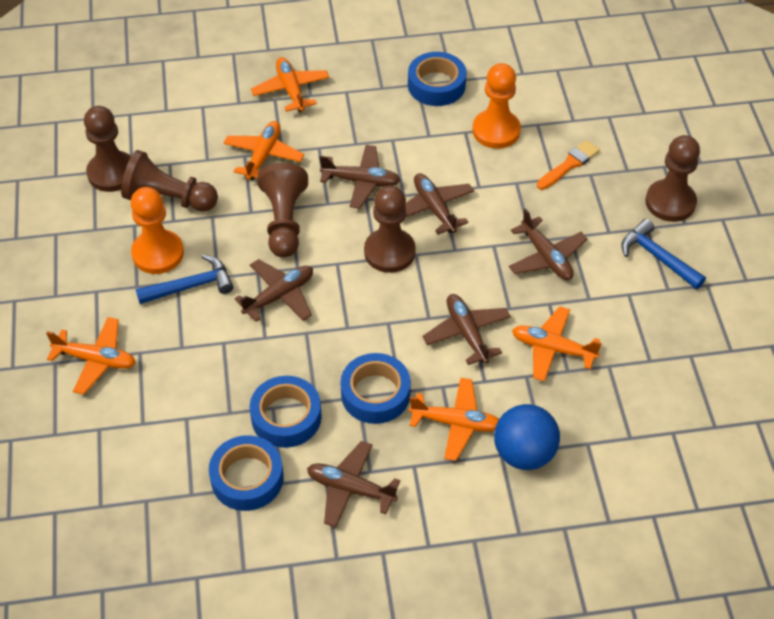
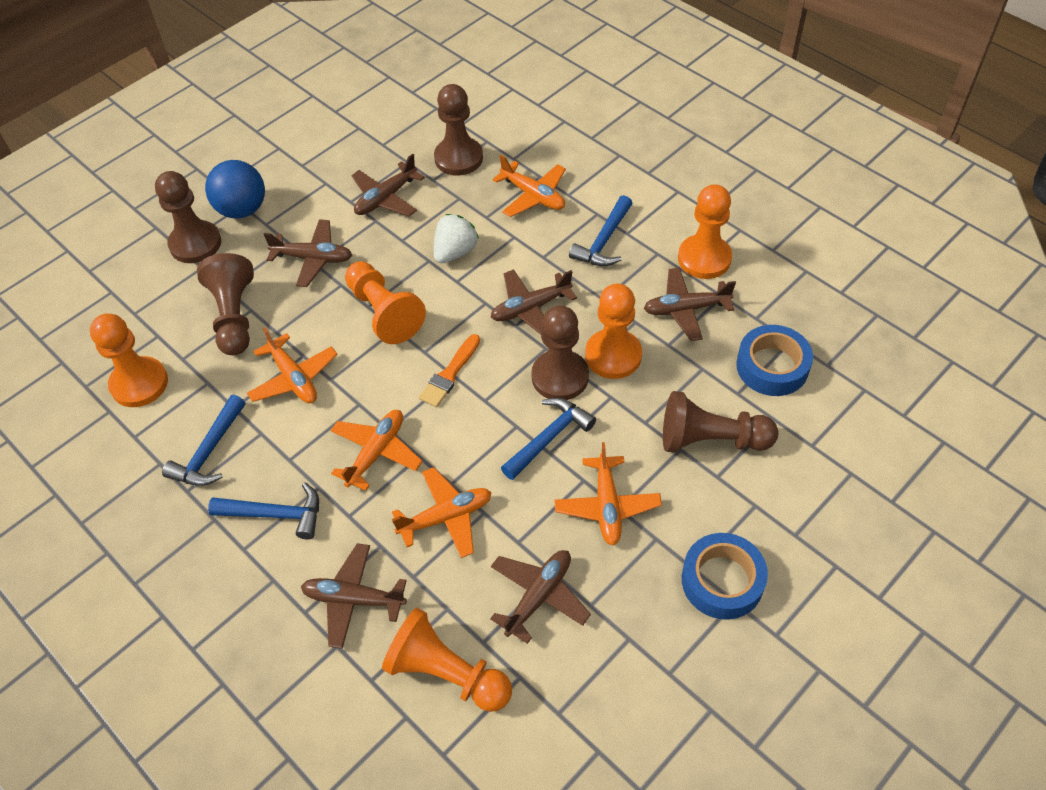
blue hammer: [136,254,234,304] [621,219,706,289] = 2 -> [162,395,245,486] [208,482,319,540] [501,398,596,480] [569,195,633,266] = 4
blue tape: [209,435,284,511] [250,376,322,448] [340,353,411,424] [408,52,467,106] = 4 -> [682,533,768,620] [736,325,813,396] = 2
orange pawn: [131,187,184,274] [472,63,521,149] = 2 -> [90,314,168,407] [345,261,426,344] [382,608,512,712] [585,284,642,379] [678,184,732,279] = 5
white strawberry: none = 0 -> [434,214,479,263] = 1

